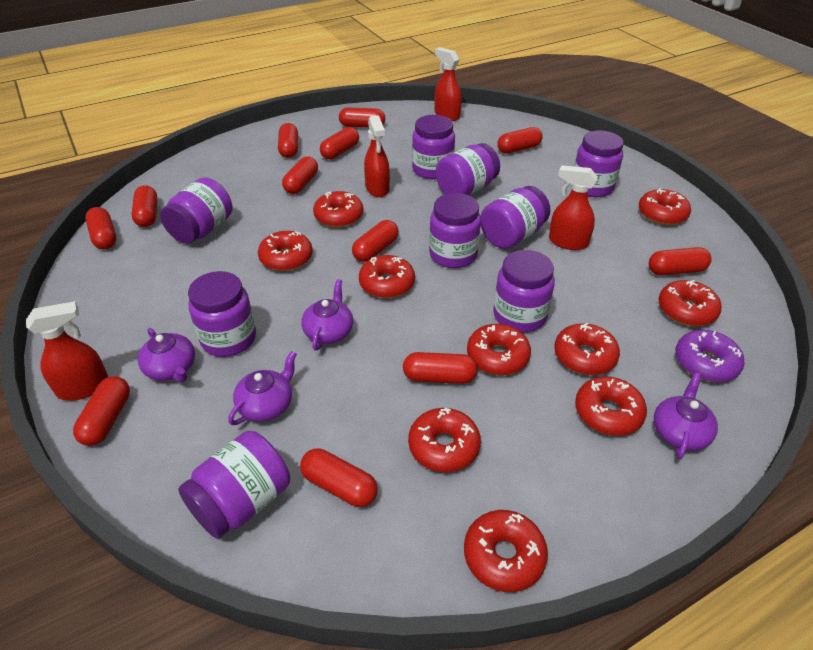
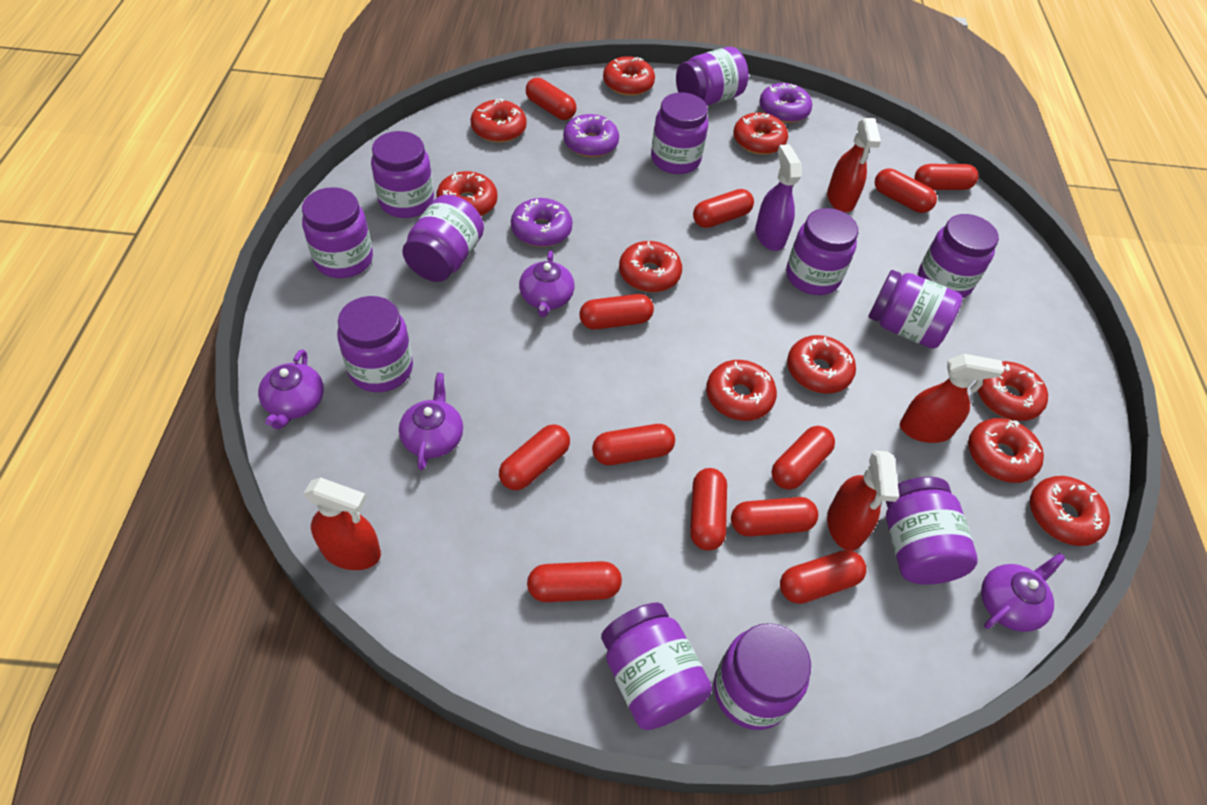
purple donut: [675,330,744,382] = 1 -> [511,198,573,247] [563,114,619,157] [759,83,812,123] = 3
purple jar: [160,177,232,244] [178,431,290,539] [188,271,256,357] [412,115,455,179] [429,193,481,268] [436,143,500,195] [481,186,550,249] [493,250,555,332] [574,131,624,197] = 9 -> [302,187,373,278] [337,296,413,392] [371,131,434,218] [402,195,484,282] [601,603,712,730] [651,93,708,174] [676,47,749,106] [714,623,811,730] [786,208,858,295] [868,270,963,349] [886,477,978,585] [918,214,999,298] = 12
purple spray bottle: none = 0 -> [755,144,802,251] = 1

